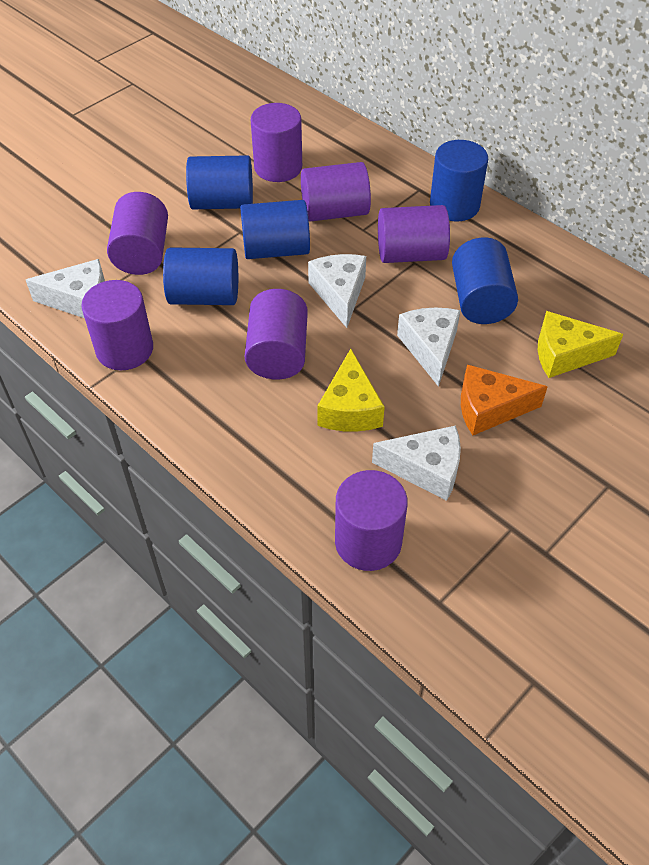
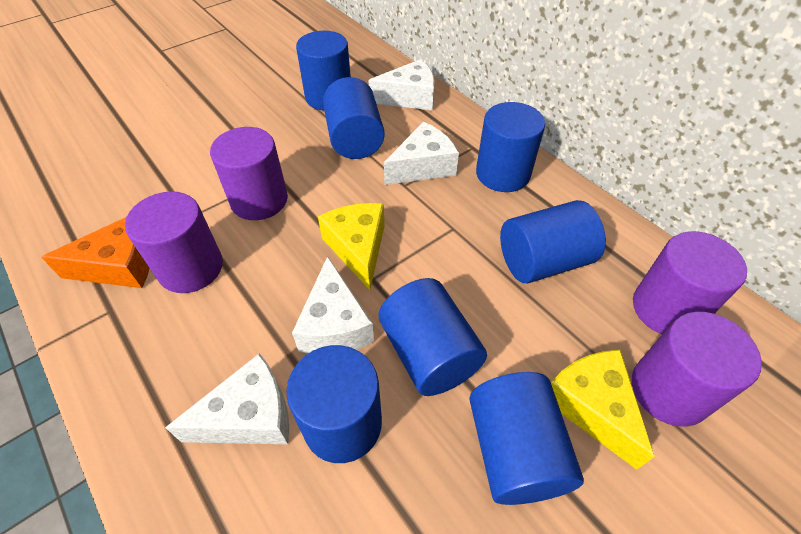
blue cylinder: [163,247,238,305] [186,155,253,209] [240,200,310,259] [430,140,488,221] [452,237,518,324] = 5 -> [286,345,382,463] [296,31,351,111] [323,77,385,159] [378,278,487,396] [469,372,584,505] [476,102,545,192] [500,200,606,283] = 7
purple cylinder: [81,280,153,370] [107,192,168,275] [245,289,308,380] [251,103,302,182] [301,162,371,222] [335,470,408,571] [378,205,450,263] = 7 -> [125,192,223,293] [210,127,288,220] [632,312,762,427] [633,231,747,334] = 4

